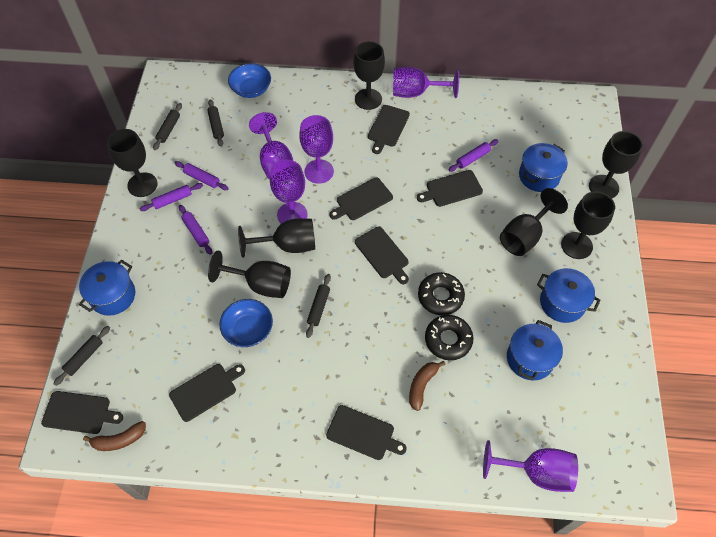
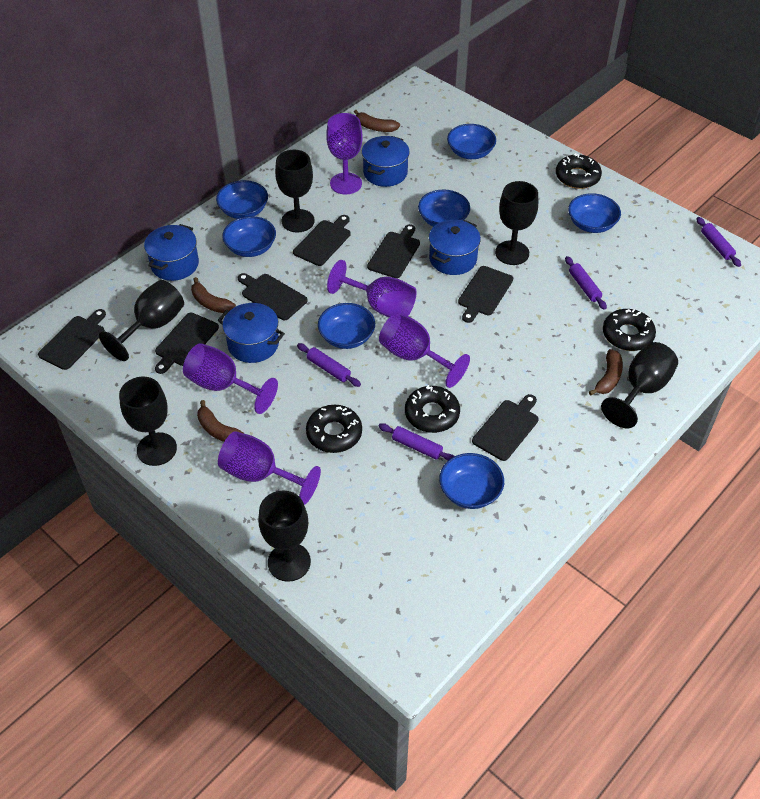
black donut: [418,272,465,315] [425,315,474,360] = 2 -> [306,405,362,453] [405,385,460,433] [556,153,602,189] [603,309,656,351] = 4
black goblet: [107,129,158,197] [208,251,291,298] [238,218,315,258] [353,41,385,110] [500,188,568,256] [561,191,615,259] [589,131,643,198] = 7 -> [99,280,184,361] [119,376,177,466] [259,490,311,582] [275,150,315,232] [495,181,538,265] [601,342,678,428] = 6
black rolling pin: [53,326,110,386] [153,103,182,150] [207,99,224,147] [306,274,331,338] = 4 -> none = 0
blue bowl: [219,299,273,347] [228,63,271,98] = 2 -> [216,180,268,219] [222,216,276,257] [318,303,375,349] [418,189,470,227] [439,453,504,509] [447,124,496,159] [568,193,621,233] = 7
brown banana: [83,421,146,451] [409,361,445,411] = 2 -> [191,277,236,313] [197,400,245,442] [354,110,400,132] [589,349,623,396] = 4

